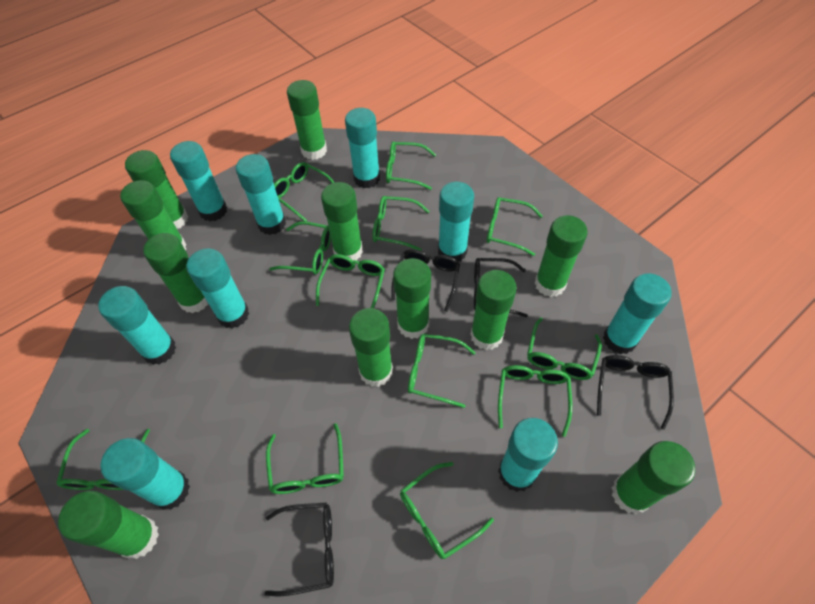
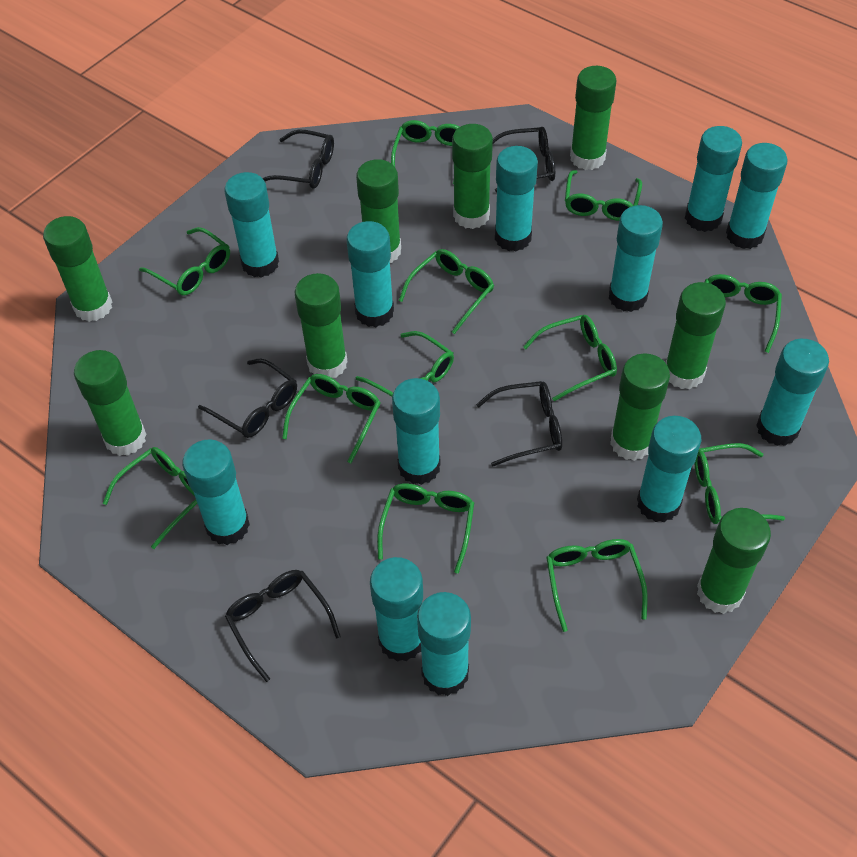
black glasses: [264,502,334,596] [391,249,460,312] [474,258,528,317] [597,355,674,430] = 4 -> [198,359,297,438] [225,570,341,682] [262,129,334,189] [476,381,562,466] [493,127,555,192] = 5
green glue stick: [58,490,159,559] [120,180,187,250] [125,150,188,229] [143,233,209,313] [287,80,327,160] [321,182,363,260] [349,308,393,387] [393,258,431,339] [470,270,517,350] [534,215,588,297] [611,441,695,514] = 11 -> [43,216,112,322] [74,350,147,456] [295,273,348,378] [356,159,401,263] [452,124,493,229] [570,66,617,170] [610,353,670,461] [666,282,726,389] [697,508,771,614] = 9
turquoise glue stick: [98,286,176,365] [100,438,190,510] [170,141,227,221] [186,248,249,328] [236,154,286,235] [345,108,380,188] [438,182,474,261] [498,418,558,492] [603,273,672,354] = 9 -> [182,439,250,545] [224,172,279,278] [346,221,394,327] [370,557,423,662] [392,378,441,485] [417,592,471,696] [495,146,538,251] [609,205,663,312] [637,416,701,522] [685,126,742,232] [726,143,788,249] [756,339,829,446] = 12

